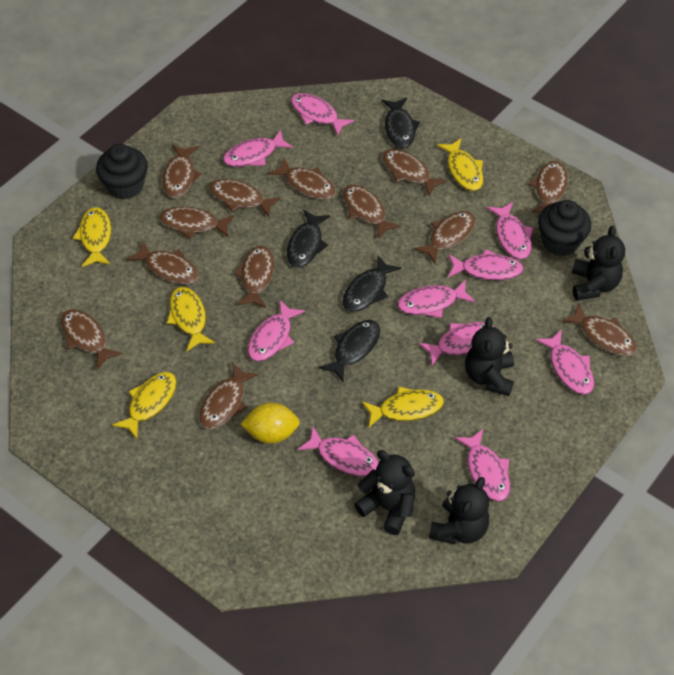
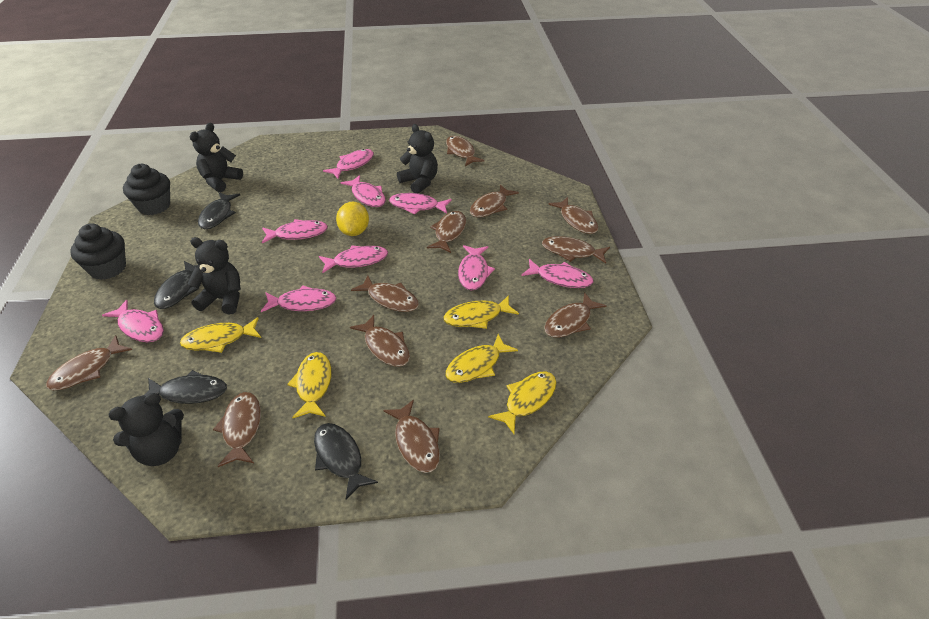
brown fish: [61,309,122,370] [127,241,199,284] [160,207,234,239] [162,144,201,198] [199,362,259,429] [209,179,281,217] [234,246,274,308] [268,158,336,200] [343,184,401,239] [382,149,447,196] [414,211,476,263] [529,161,568,213] [562,303,637,356] = 13 -> [46,335,133,390] [213,392,261,467] [350,315,410,367] [351,275,419,312] [383,400,440,473] [427,211,466,253] [446,136,485,166] [470,184,519,217] [542,236,610,263] [544,292,606,338] [548,197,598,234] = 11
pink fish: [223,130,293,167] [248,300,305,362] [291,93,354,136] [298,426,379,476] [398,280,475,318] [419,322,494,365] [448,249,524,280] [455,429,510,502] [487,202,533,259] [536,330,594,395] = 10 -> [102,300,164,342] [261,285,337,312] [262,219,328,244] [319,245,388,274] [323,149,374,179] [341,175,386,207] [389,193,452,214] [458,245,495,290] [521,259,594,288] = 9

